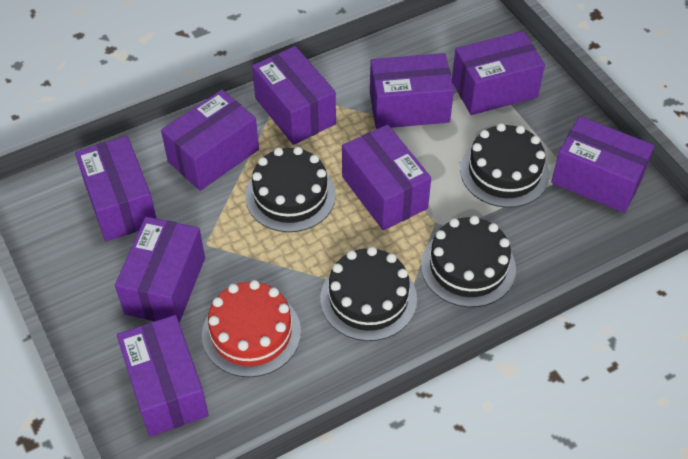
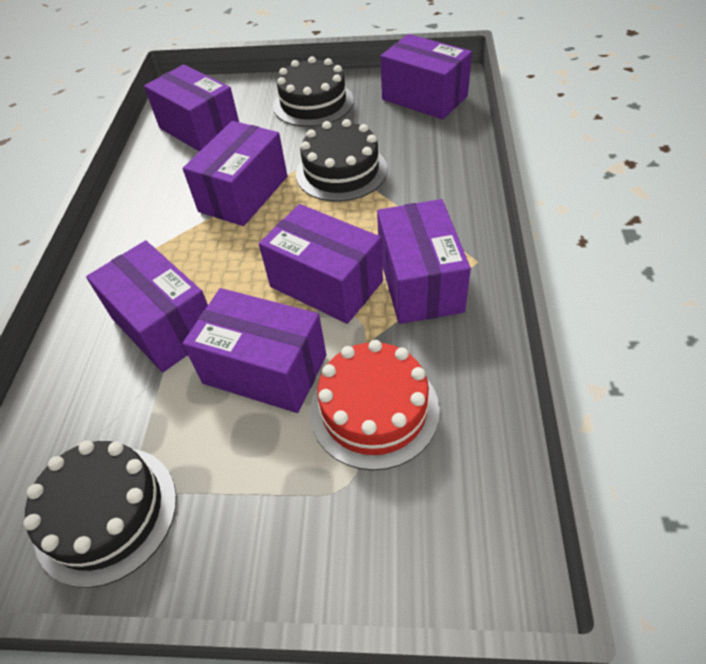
black cake: [245,147,336,232] [320,247,417,341] [421,216,516,307] [460,123,550,208] = 4 -> [23,440,177,588] [273,56,354,127] [296,119,387,202] = 3
purple box: [75,136,157,241] [115,217,205,323] [117,315,209,437] [161,90,259,191] [252,46,336,145] [342,124,431,230] [370,53,454,129] [452,31,545,115] [551,116,654,213] = 9 -> [86,240,208,372] [144,64,239,152] [182,288,326,413] [183,121,287,226] [259,204,383,324] [377,199,471,324] [381,34,472,119] = 7

